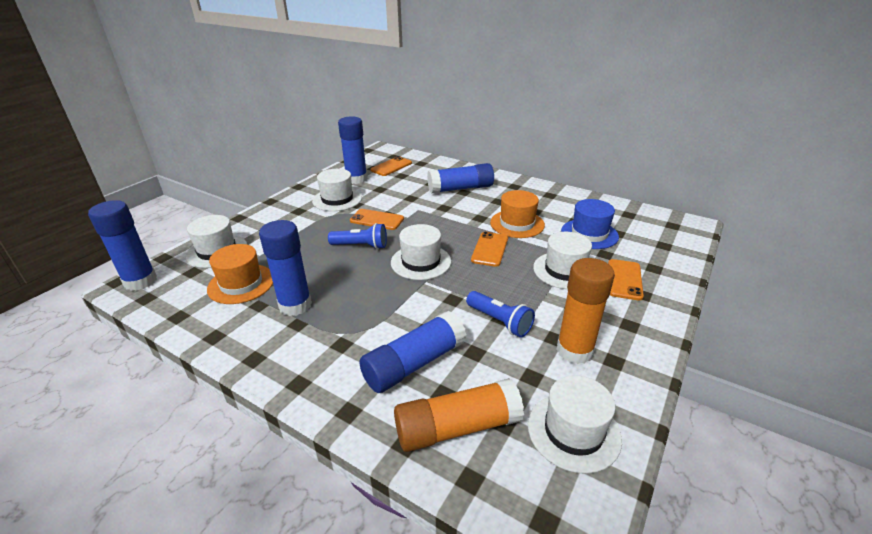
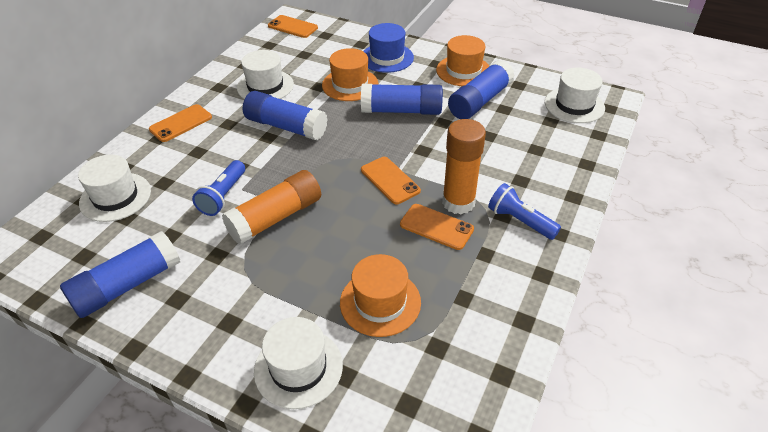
blue glue stick: [88,200,157,291] [259,220,312,316] [338,116,367,184] [359,311,467,393] [427,163,494,193] = 5 -> [60,231,180,318] [243,91,328,140] [361,84,443,115] [448,60,515,119] = 4
orange hat: [207,244,273,304] [490,190,545,238] = 2 -> [322,48,378,101] [340,254,421,337] [436,35,489,86] = 3
white hat: [185,215,247,268] [312,169,362,211] [391,224,451,280] [528,375,622,474] [533,232,592,289] = 5 -> [78,155,151,222] [237,50,294,99] [254,317,343,409] [545,68,605,123] = 4

